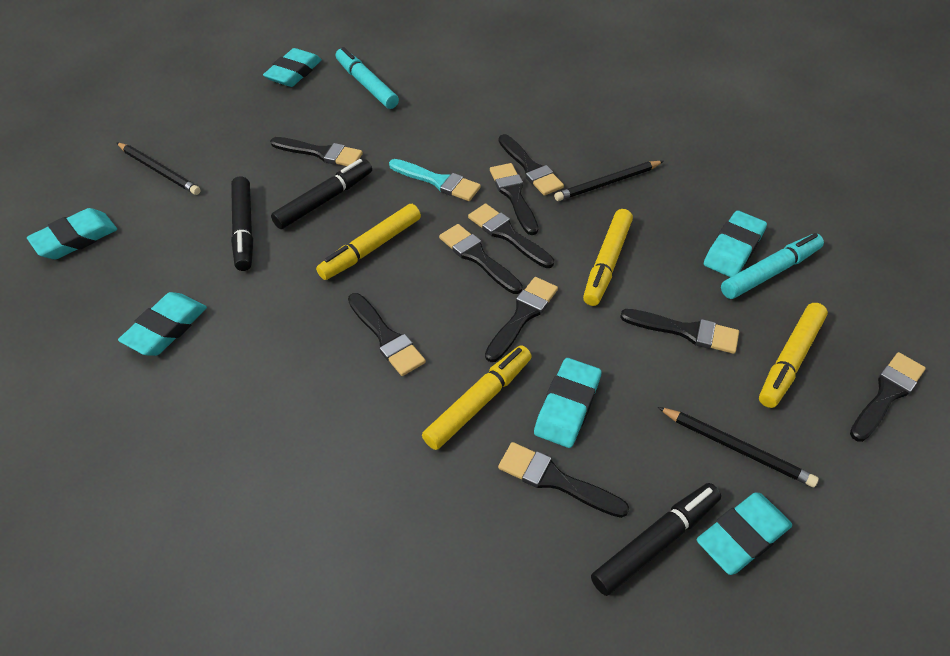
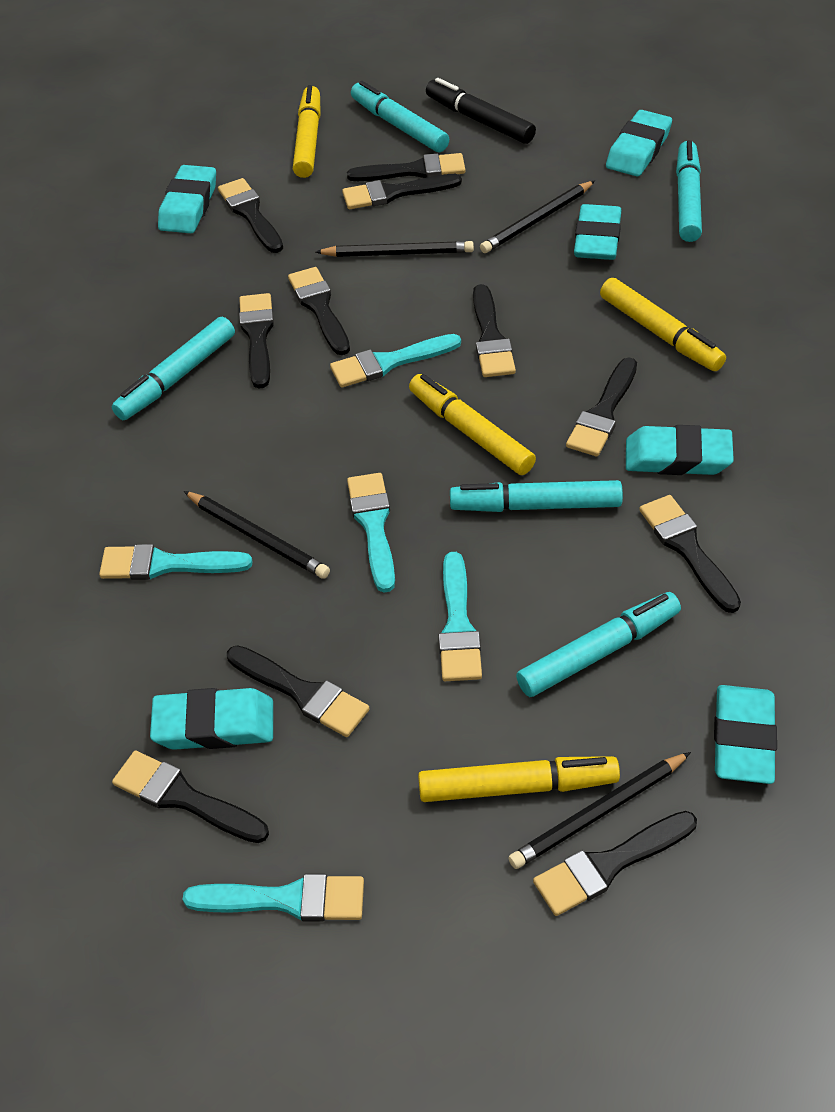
black brush: [270,137,363,166] [348,293,426,376] [439,224,523,294] [468,203,554,268] [485,277,558,362] [490,163,538,235] [498,442,629,518] [499,134,564,196] [620,309,739,354] [850,352,926,442] = 10 -> [112,751,269,843] [218,178,283,253] [227,645,370,737] [239,293,274,389] [288,267,350,355] [342,174,462,209] [347,153,466,181] [473,284,516,377] [533,811,697,916] [566,357,637,456] [639,495,741,613] = 11
black marker: [231,176,253,271] [271,159,372,229] [591,483,721,596] = 3 -> [426,78,536,144] = 1
black pencil: [116,142,200,195] [554,161,664,201] [658,407,819,487] = 3 -> [184,491,330,579] [316,241,474,257] [480,181,595,253] [508,752,691,869] = 4
turquoise brush: [389,159,481,201] = 1 -> [99,544,253,580] [182,874,364,922] [330,334,461,388] [347,473,395,593] [439,552,482,681] = 5
turquoise marker: [336,47,399,109] [721,233,824,299] = 2 -> [112,317,235,420] [351,81,449,152] [450,480,623,512] [516,592,681,697] [676,140,702,242] = 5

